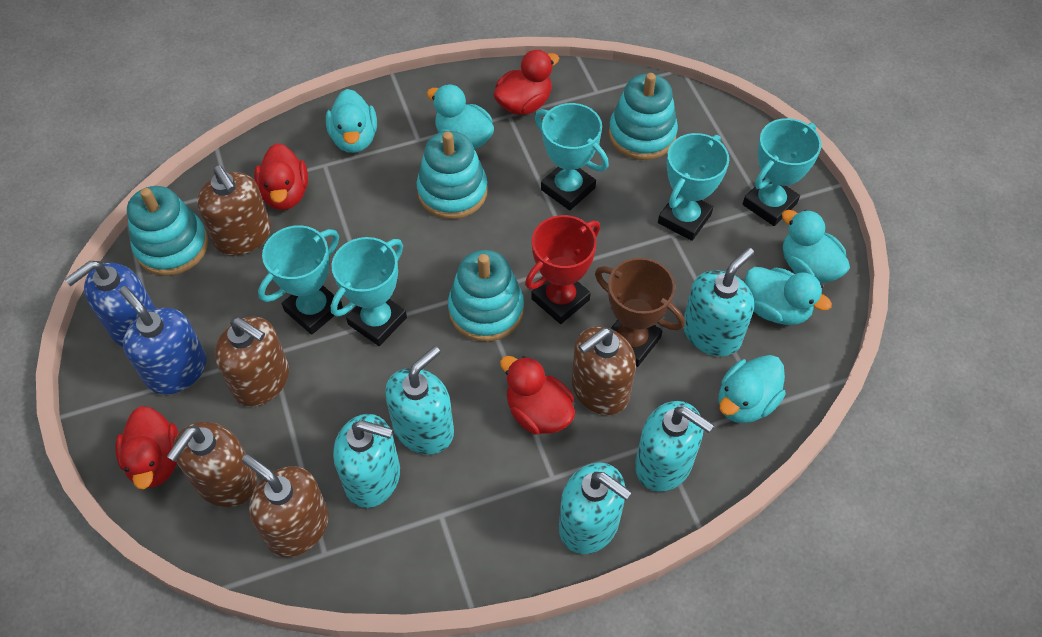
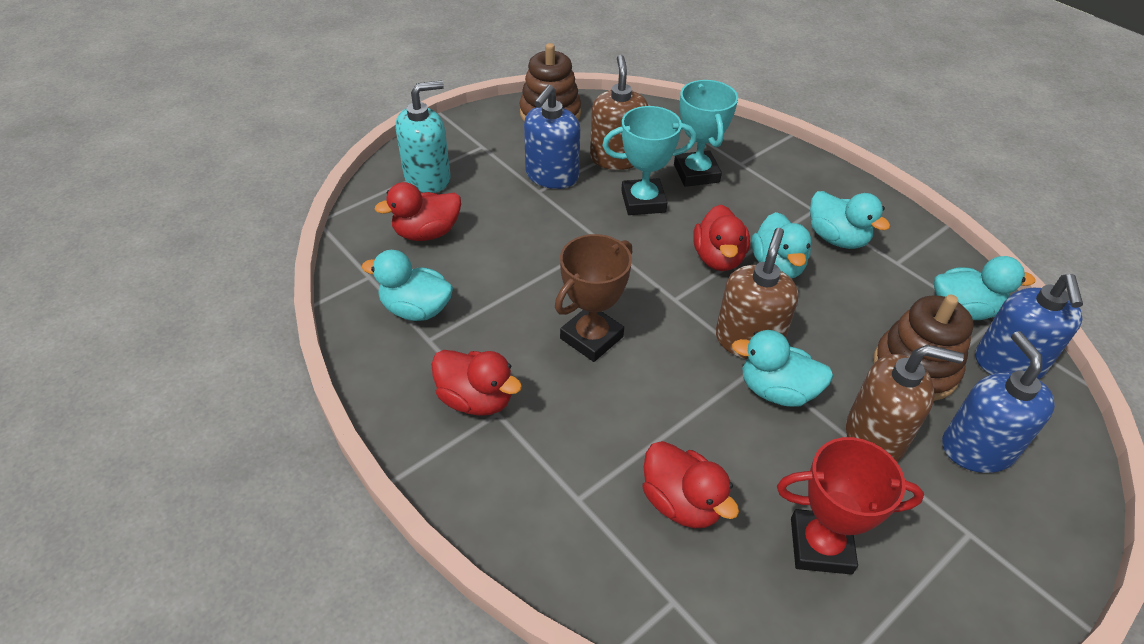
blue soap dispenser: [64,261,156,347] [119,286,207,395] = 2 -> [524,85,580,189] [942,331,1055,473] [975,274,1083,379] = 3
brown soap dispenser: [166,422,257,507] [197,165,271,255] [215,317,289,406] [242,454,329,557] [572,327,636,415] = 5 -> [590,55,648,170] [716,228,798,359] [846,345,964,462] = 3
brown stacking toy: none = 0 -> [520,43,581,122] [873,295,974,401] = 2
turquoise soap dispenser: [333,414,400,508] [385,346,454,454] [559,462,632,554] [635,401,714,492] [683,248,754,356] = 5 -> [395,80,451,193] = 1
turquoise stacking toy: [127,186,208,276] [417,131,488,219] [448,250,524,342] [609,73,678,160] = 4 -> none = 0
turquoise trophy: [258,225,343,335] [331,237,407,346] [535,103,609,210] [658,133,729,241] [743,118,821,226] = 5 -> [602,106,697,215] [674,80,738,187] = 2

